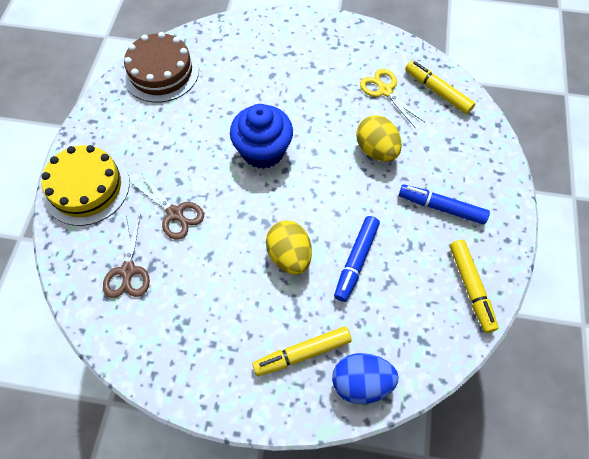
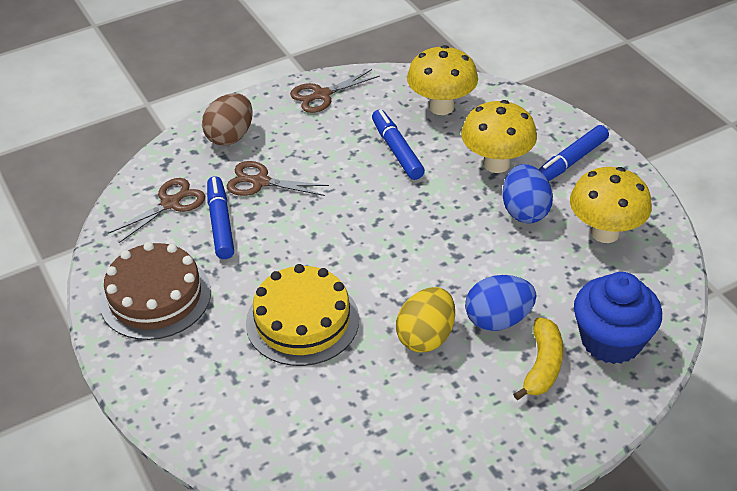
blue egg: [332,353,399,404] = 1 -> [465,275,536,331] [503,164,553,223] = 2
blue marker: [334,216,380,302] [399,184,490,225] = 2 -> [207,176,234,259] [372,109,425,180] [538,125,609,181] = 3
brown egg: none = 0 -> [202,93,253,146] = 1
brown scissors: [103,214,150,298] [132,173,204,240] = 2 -> [108,178,205,243] [226,161,329,196] [290,69,380,113] = 3
yellow banana: none = 0 -> [513,317,563,400] = 1
yellow egg: [266,221,312,275] [356,115,402,162] = 2 -> [396,287,455,353] = 1
yellow marker: [252,326,352,376] [405,61,475,114] [450,240,499,333] = 3 -> none = 0
yellow mushroom: none = 0 -> [407,45,478,115] [461,100,537,173] [570,167,652,243] = 3
yellow scissors: [360,69,425,127] = 1 -> none = 0

